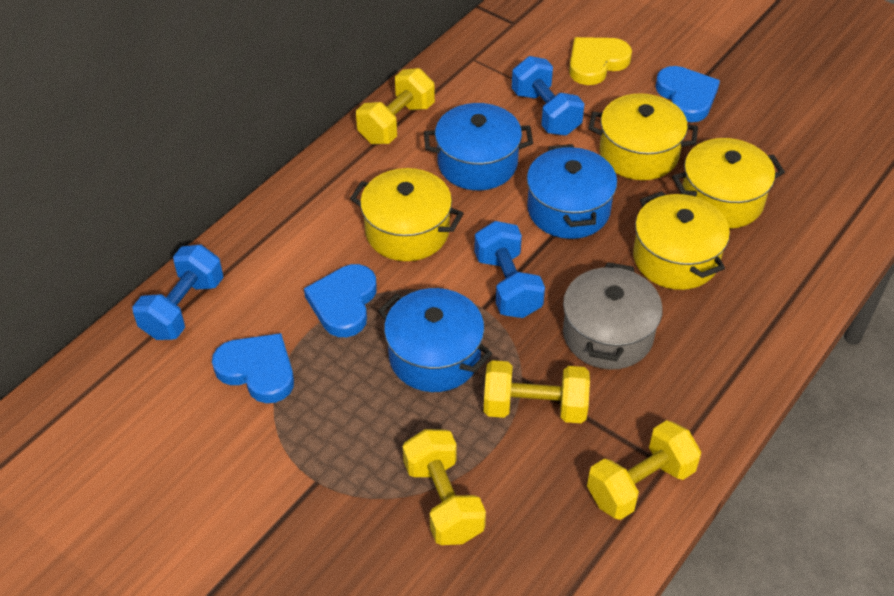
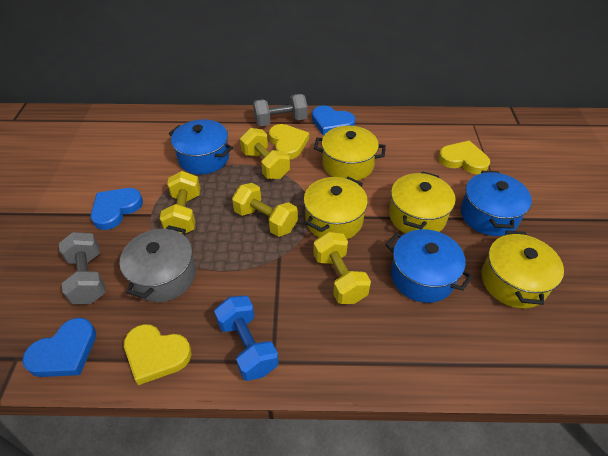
blue dumbbell: [132,245,224,340] [474,221,545,318] [512,56,585,136] = 3 -> [214,296,279,381] = 1
grey dumbbell: none = 0 -> [59,232,106,304] [253,94,308,126] = 2
yellow heart: [569,37,632,85] = 1 -> [124,324,192,385] [269,124,309,159] [438,141,490,174] = 3

